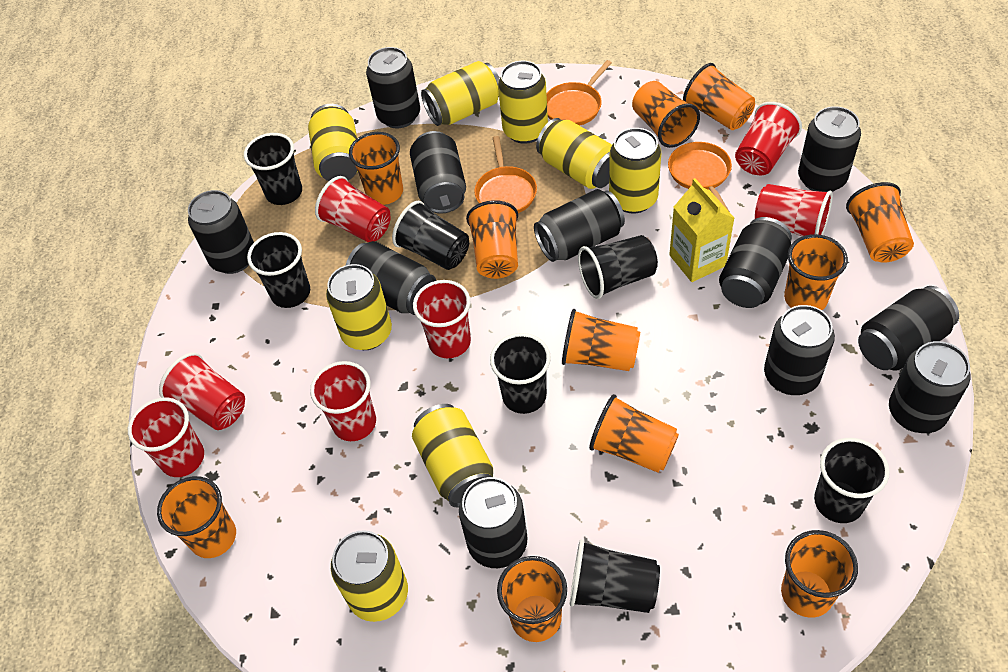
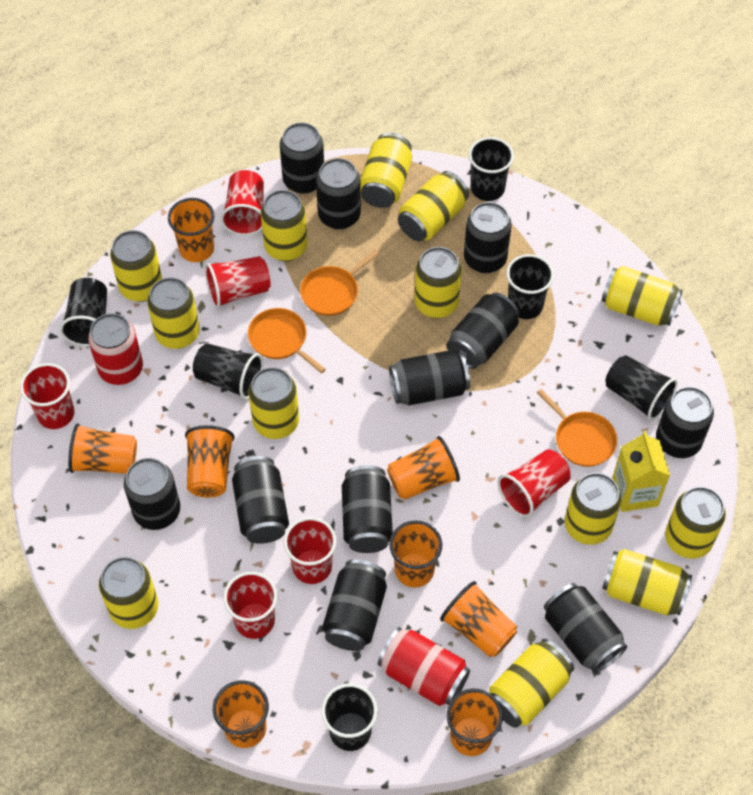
black cup: [244,133,302,205] [247,232,310,308] [392,201,469,270] [490,333,551,414] [570,539,660,613] [578,235,658,299] [814,438,890,523] = 7 -> [60,278,107,346] [193,343,263,400] [321,683,378,751] [469,137,514,201] [506,254,554,319] [605,355,678,420] = 6
orange cup: [157,476,236,558] [349,132,403,205] [466,200,518,279] [497,556,567,642] [562,309,640,371] [589,394,679,473] [632,81,700,148] [683,63,755,130] [781,530,858,618] [784,234,848,310] [846,182,914,263] = 11 -> [68,423,137,474] [168,198,214,262] [185,425,235,498] [213,680,269,748] [387,436,460,500] [389,521,442,588] [440,581,517,657] [447,688,503,756] = 8
red can: none = 0 -> [88,313,143,385] [378,627,470,706] = 2
red cup: [128,397,204,477] [159,352,245,430] [310,361,376,441] [315,176,390,242] [413,280,471,358] [735,102,802,175] [755,184,833,236] = 7 -> [20,363,74,429] [205,256,271,308] [220,170,264,236] [223,572,277,639] [283,517,336,584] [498,449,571,518] = 6
yellow can: [308,104,358,181] [326,264,392,350] [331,530,408,622] [412,404,493,508] [421,61,499,126] [498,61,548,144] [536,118,612,189] [609,128,661,214] = 8 -> [99,557,158,629] [110,230,162,302] [147,277,200,349] [248,367,299,439] [261,190,308,261] [360,133,412,208] [398,171,469,241] [415,247,462,318] [489,639,574,728] [565,473,621,545] [602,266,683,326] [602,549,692,616] [665,487,726,559] = 13

